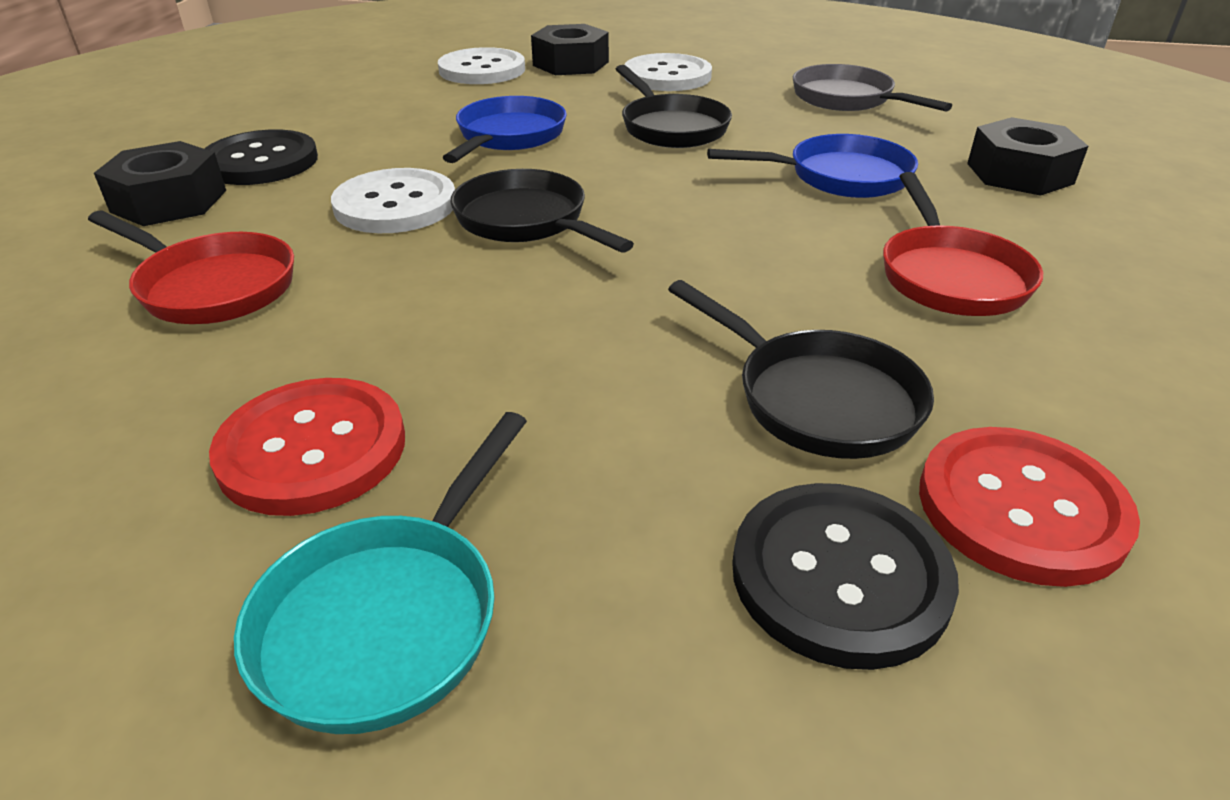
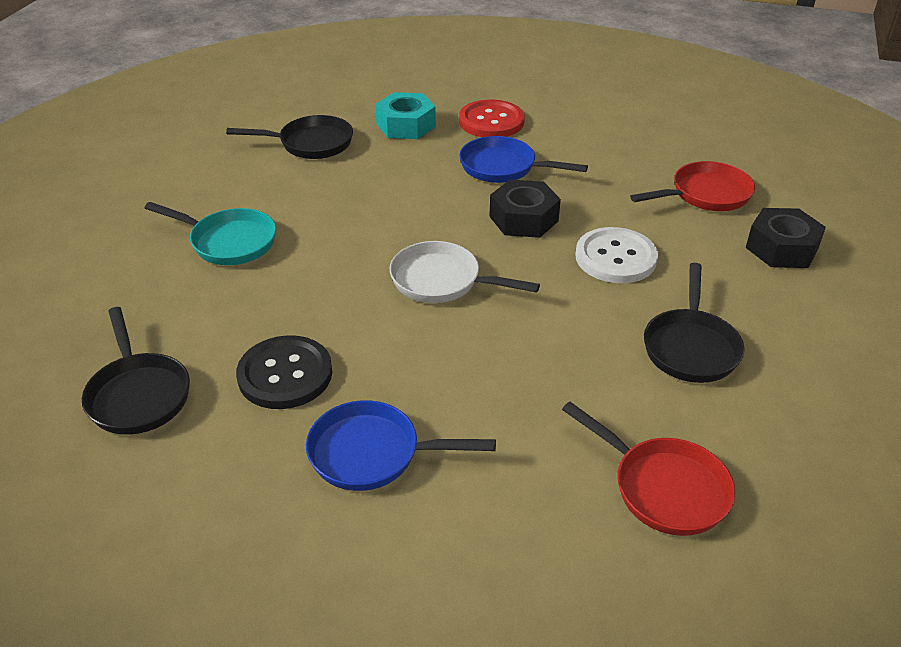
black button: [204,129,318,185] [732,483,959,670] = 2 -> [236,335,332,409] = 1
black nut: [94,141,226,226] [531,24,609,75] [967,117,1088,196] = 3 -> [489,180,561,238] [746,208,826,268] = 2
grey pan: [793,64,952,112] = 1 -> none = 0
red button: [209,378,405,516] [919,427,1140,587] = 2 -> [459,100,525,137] = 1
turquoise nut: none = 0 -> [375,92,436,139] = 1
white button: [331,168,455,233] [438,47,525,84] [624,53,712,91] = 3 -> [575,227,658,283] = 1
white pan: none = 0 -> [390,241,540,303] = 1

